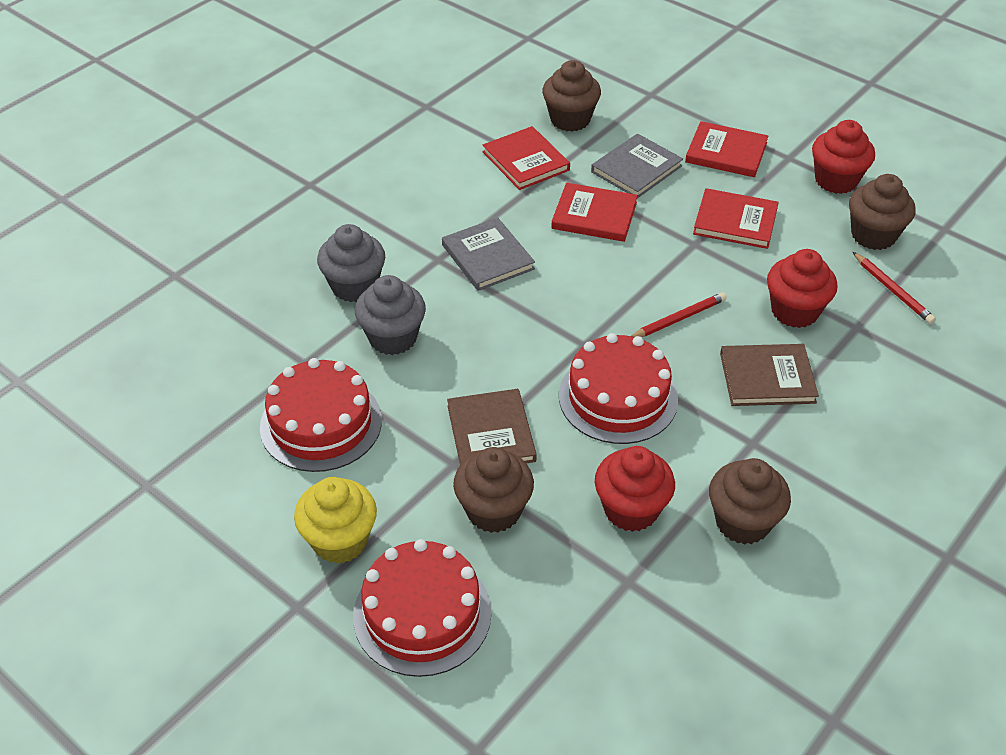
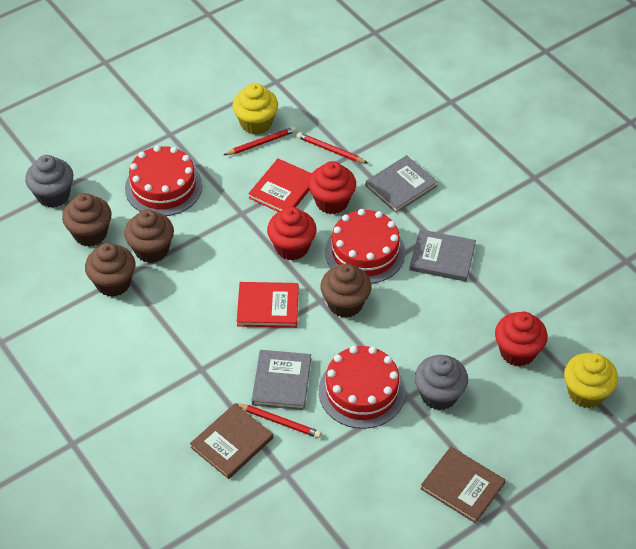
grey book: [442,217,535,291] [591,133,683,198] = 2 -> [252,350,311,410] [365,155,438,213] [409,229,476,282] = 3
red book: [483,126,570,190] [551,183,638,242] [685,121,768,177] [693,188,779,249] = 4 -> [237,282,299,328] [248,158,312,212] = 2
red pencil: [631,292,727,337] [853,252,936,324] = 2 -> [224,127,296,155] [236,404,321,438] [297,132,367,163] = 3
yellow cupcake: [294,477,377,564] = 1 -> [233,83,278,135] [564,353,618,408] = 2

